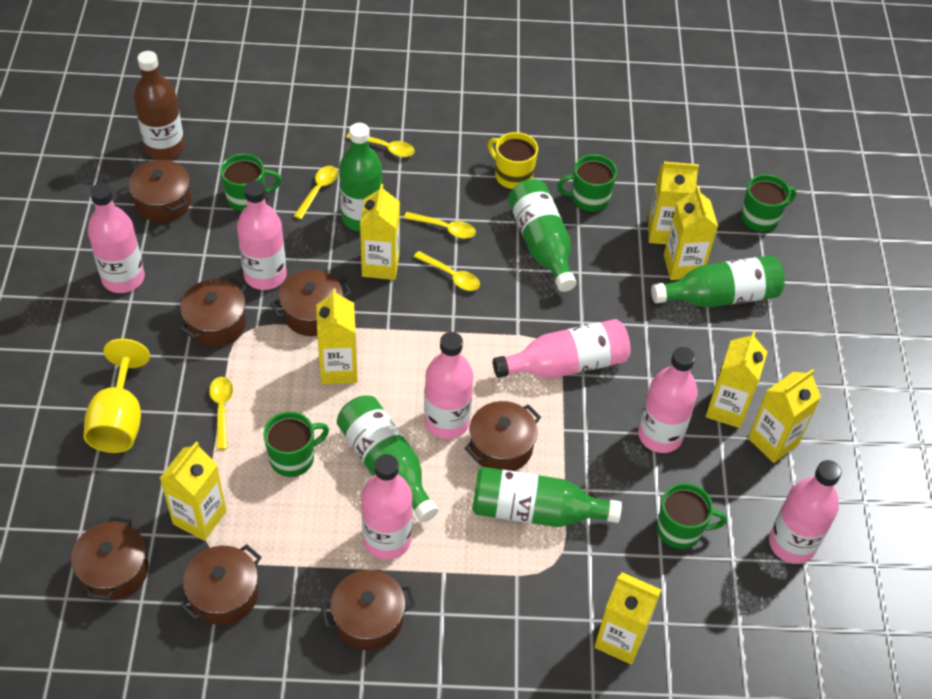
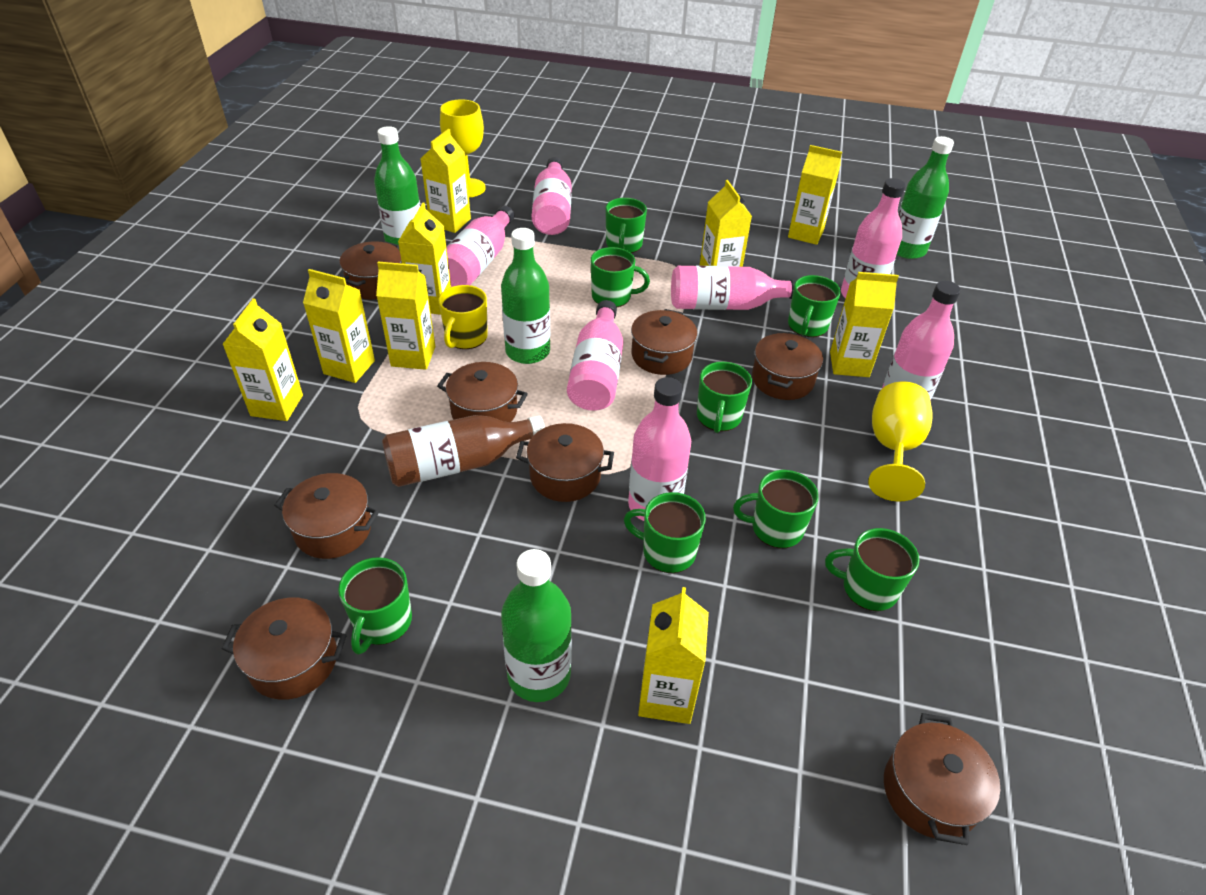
brown pot: [71,516,149,601] [129,160,191,222] [179,544,261,625] [180,278,246,347] [271,270,352,336] [321,570,416,650] [465,401,541,471] = 7 -> [222,598,347,700] [274,473,379,559] [339,241,402,300] [437,362,528,422] [516,423,614,502] [631,309,698,375] [752,332,823,400] [884,713,1000,845] = 8
green bottle: [337,396,439,522] [339,123,383,231] [472,467,622,527] [508,179,576,292] [651,255,785,308] = 5 -> [374,126,420,250] [501,228,550,364] [501,549,572,702] [897,136,954,259] = 4
green mug: [220,154,281,212] [263,412,329,477] [557,154,617,213] [657,483,727,549] [741,174,796,232] = 5 -> [338,557,412,655] [591,247,650,307] [606,198,647,253] [624,492,706,573] [697,362,752,433] [733,470,819,548] [788,275,841,337] [825,528,919,611] = 8
yellow carton: [160,442,227,541] [316,288,358,384] [360,184,400,280] [594,572,661,665] [648,162,699,244] [664,186,718,280] [706,331,767,428] [748,369,821,463] = 8 -> [222,298,303,421] [303,269,375,383] [376,262,435,370] [398,203,451,315] [421,129,471,233] [638,587,709,724] [699,180,752,267] [788,145,842,245] [830,272,899,377] = 9
yellow goblet: [84,339,150,453] = 1 -> [440,99,486,197] [869,381,933,502] = 2
yellow spoon: [209,377,233,450] [294,166,338,219] [346,133,415,157] [404,212,476,239] [414,251,480,291] = 5 -> none = 0

